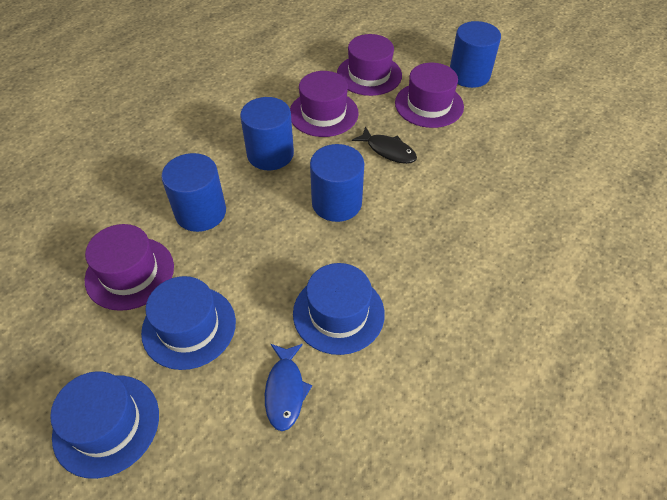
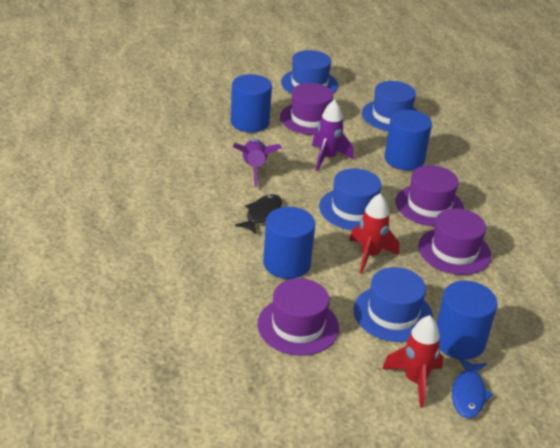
blue hat: [50,371,159,479] [141,276,236,370] [293,263,385,355] = 3 -> [281,50,338,94] [319,168,382,230] [353,267,433,342] [362,81,417,131] = 4
purple rocket: none = 0 -> [233,139,282,187] [312,100,354,171] = 2
red rocket: none = 0 -> [349,194,400,274] [382,315,443,408] = 2

